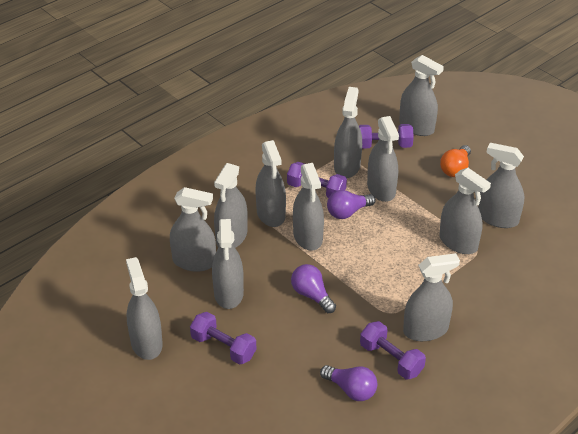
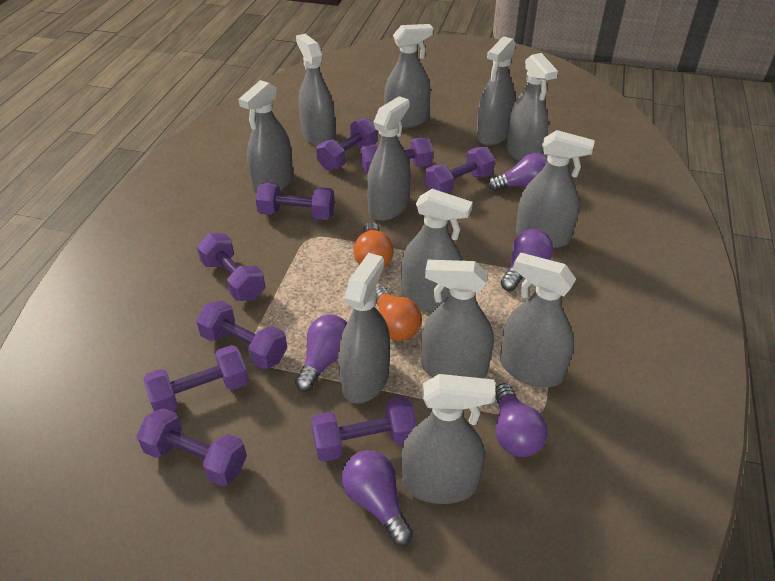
orange light bulb: [440,145,471,177] = 1 -> [353,222,394,268] [376,286,422,341] = 2
purple dumbbell: [190,312,256,365] [287,162,347,198] [359,124,414,148] [360,321,426,379] = 4 -> [136,408,247,486] [143,345,249,412] [196,300,287,369] [197,233,265,301] [256,182,335,220] [311,397,417,462] [316,118,378,171] [360,137,433,174] [425,147,495,194] = 9
purple light bulb: [291,264,336,313] [320,365,377,401] [327,190,376,219] = 3 -> [295,315,347,392] [342,450,413,546] [488,153,547,191] [495,383,548,457] [500,229,553,291] = 5

